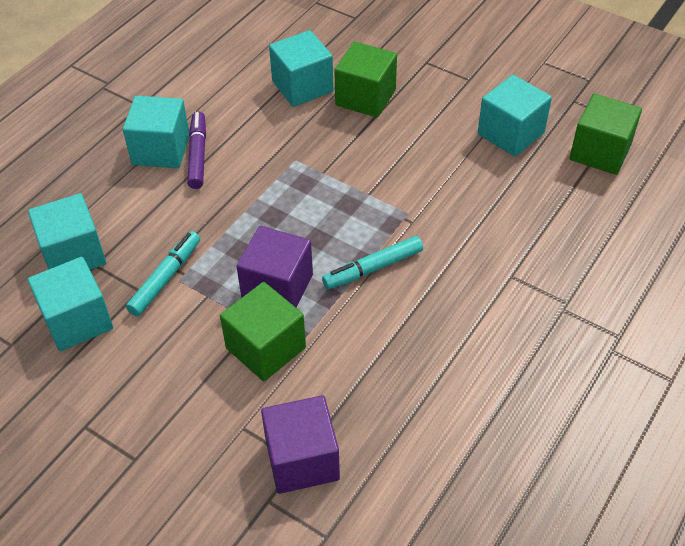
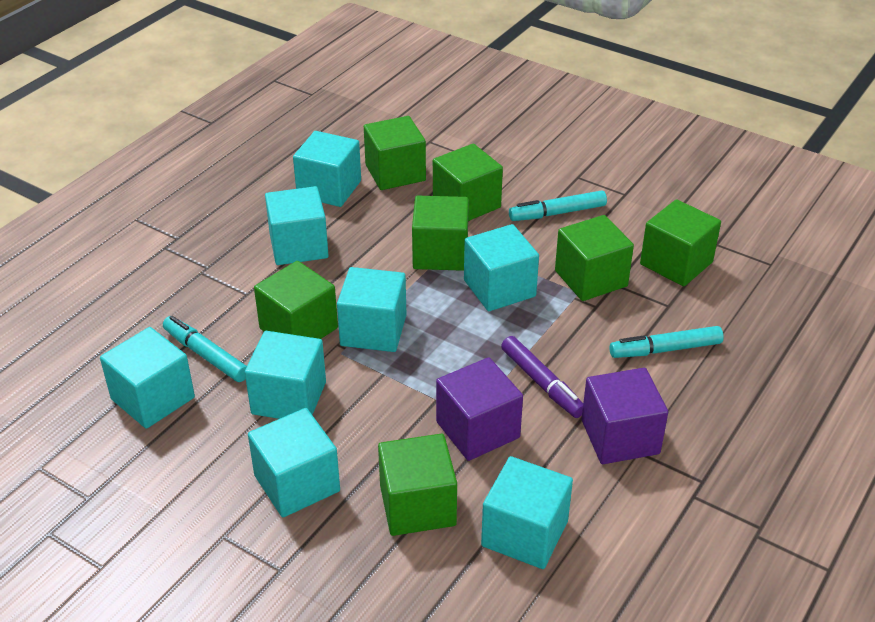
green cube: [220,282,306,381] [334,42,397,118] [570,94,642,175] = 3 -> [254,261,338,339] [364,116,426,190] [378,434,457,536] [412,196,469,271] [433,144,503,221] [555,215,634,301] [640,199,721,286] = 7
turquoise cube: [28,193,106,270] [28,257,113,351] [123,96,189,168] [269,30,333,107] [478,75,552,157] = 5 -> [100,327,195,429] [245,331,326,419] [248,408,340,517] [265,186,329,265] [293,131,361,207] [337,267,406,352] [464,224,539,311] [481,456,573,569] = 8
turquoise marker: [126,231,200,316] [322,236,423,289] = 2 -> [163,316,247,382] [509,191,607,221] [609,326,724,358] = 3

